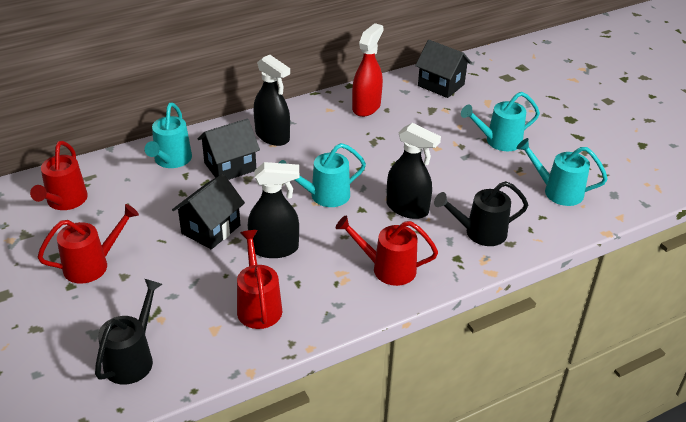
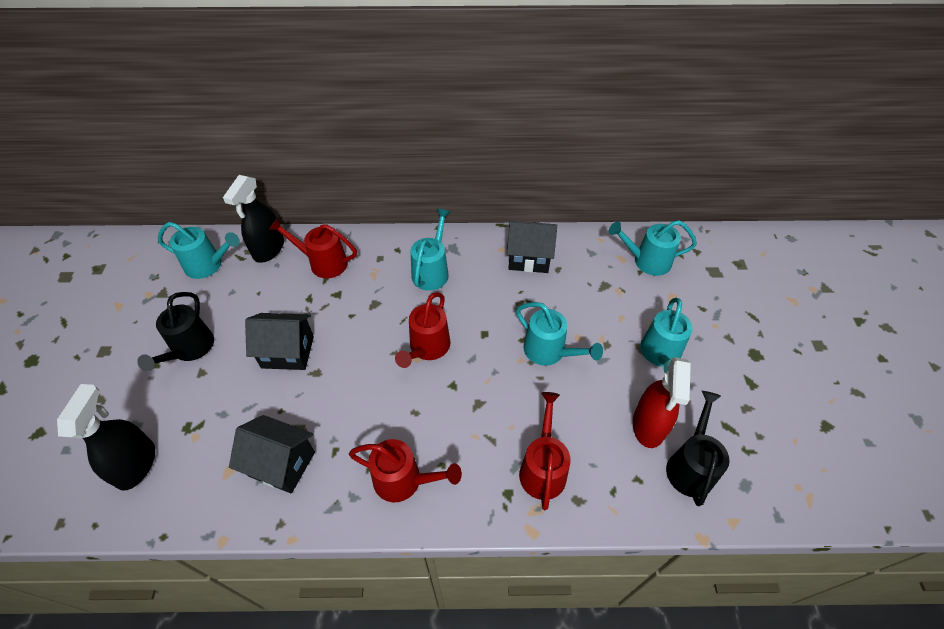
black spray bottle: [248,162,299,258] [254,54,290,146] [386,123,441,219] = 3 -> [57,384,155,491] [223,175,284,263] = 2
turquoise watering can: [145,103,192,168] [279,143,366,207] [461,92,540,151] [516,138,608,206] = 4 -> [158,222,240,279] [411,208,450,291] [516,302,603,366] [609,220,697,276] [640,298,693,374] = 5

